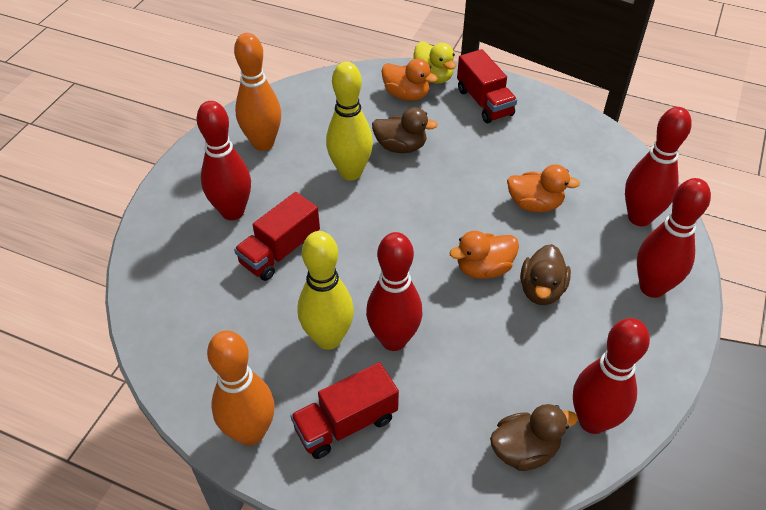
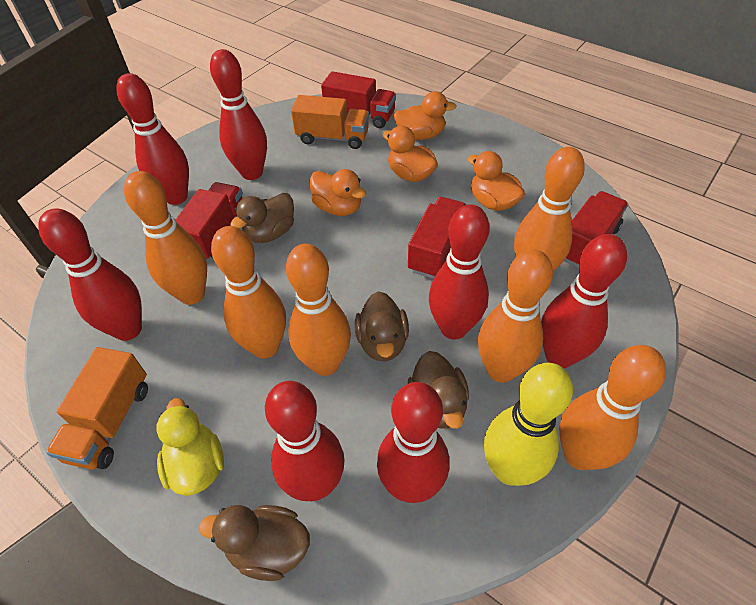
brown duck: [372,107,438,153] [490,404,578,471] [520,244,571,305] = 3 -> [199,505,310,581] [230,193,294,243] [355,291,409,361] [408,351,469,429] = 4
orange bowling pin: [207,331,274,446] [234,33,281,151] = 2 -> [124,171,207,305] [211,226,286,359] [286,244,351,376] [478,249,553,383] [514,147,585,271] [559,345,666,470] = 6
orange duck: [382,58,438,101] [449,231,519,279] [507,165,580,212] = 3 -> [310,169,366,216] [382,125,438,182] [394,91,457,140] [468,151,525,211] = 4
orange truck: none = 0 -> [46,347,148,469] [291,95,369,149] = 2
red bowling pin: [197,101,251,220] [366,232,422,351] [573,318,650,434] [625,107,692,226] [637,178,711,298] = 5 -> [38,209,142,341] [116,73,189,205] [210,49,267,180] [265,381,344,501] [377,382,449,503] [429,205,489,339] [541,234,627,368] = 7
red truck: [234,192,320,281] [290,362,399,459] [457,49,517,123] = 3 -> [176,182,243,260] [321,71,396,128] [408,197,467,279] [564,191,628,268] = 4
yellow bowling pin: [298,231,354,350] [326,62,373,181] = 2 -> [484,363,573,486] = 1

